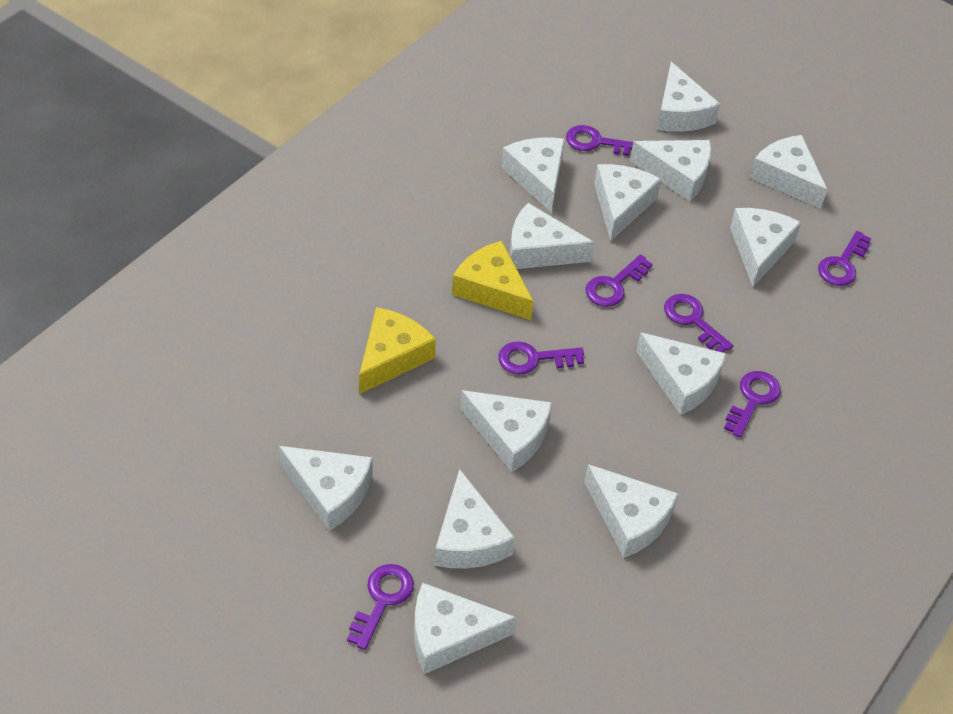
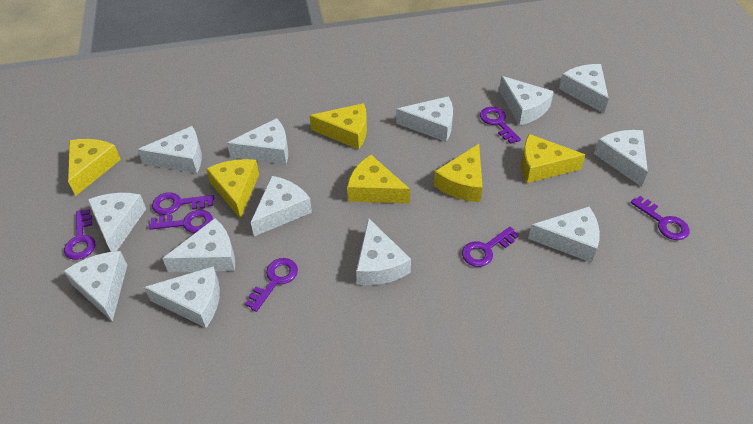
yellow cheese: [359,307,436,394] [452,241,534,320] = 2 -> [68,139,121,196] [206,159,259,219] [309,103,367,149] [347,155,410,203] [434,144,483,202] [521,134,585,183] = 6

